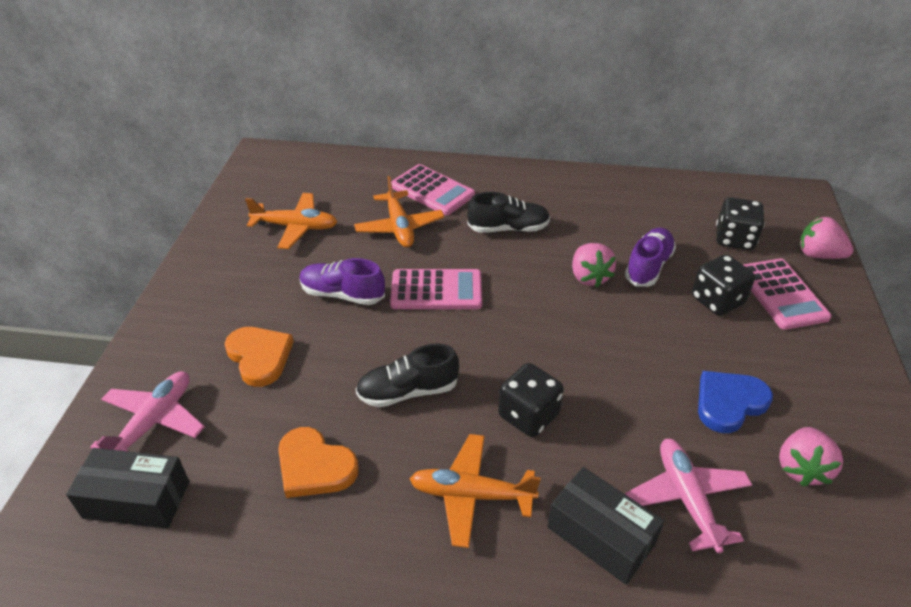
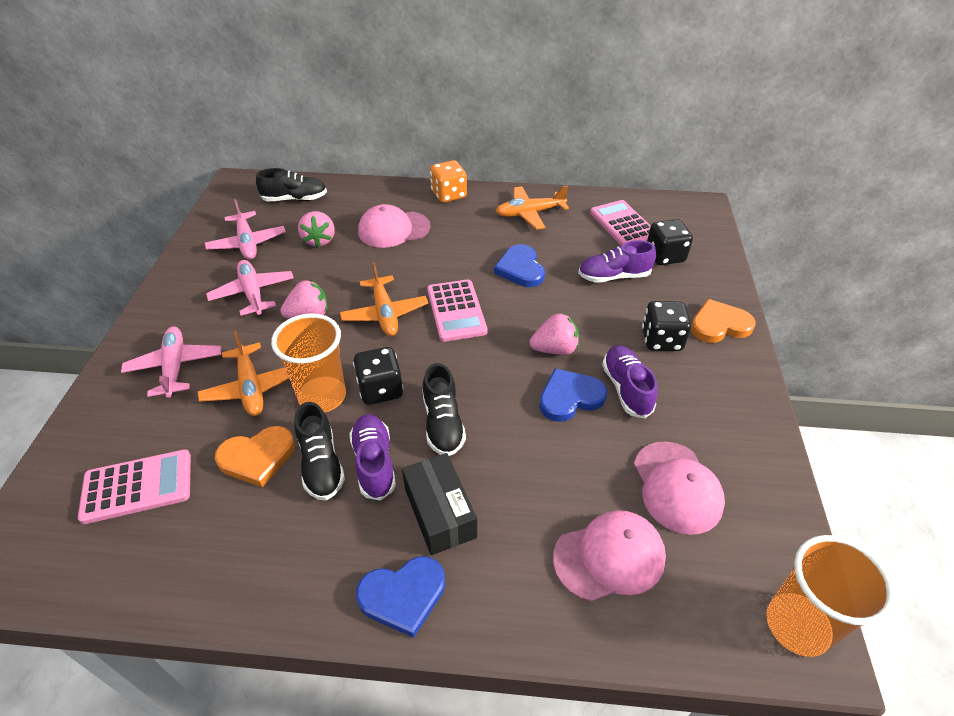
black box: [66,448,189,529] [547,467,664,585] = 2 -> [402,453,477,555] = 1
black shoe: [356,343,459,407] [467,192,550,233] = 2 -> [256,168,327,201] [294,402,345,500] [423,363,466,456] = 3
blue heart: [698,371,773,433] = 1 -> [356,556,445,638] [494,244,545,287] [539,368,607,422] = 3
orange cup: none = 0 -> [271,313,346,413] [767,535,895,657] = 2
orange dice: none = 0 -> [430,160,467,203] = 1
pink cap: none = 0 -> [358,204,430,248] [553,510,666,602] [634,442,725,535] = 3
pink plane: [90,371,205,451] [625,439,752,553] = 2 -> [121,327,221,398] [205,199,286,260] [206,260,294,316] = 3
purple shoe: [300,258,385,305] [625,228,676,287] = 2 -> [349,414,396,501] [578,240,656,283] [602,346,658,418] = 3

